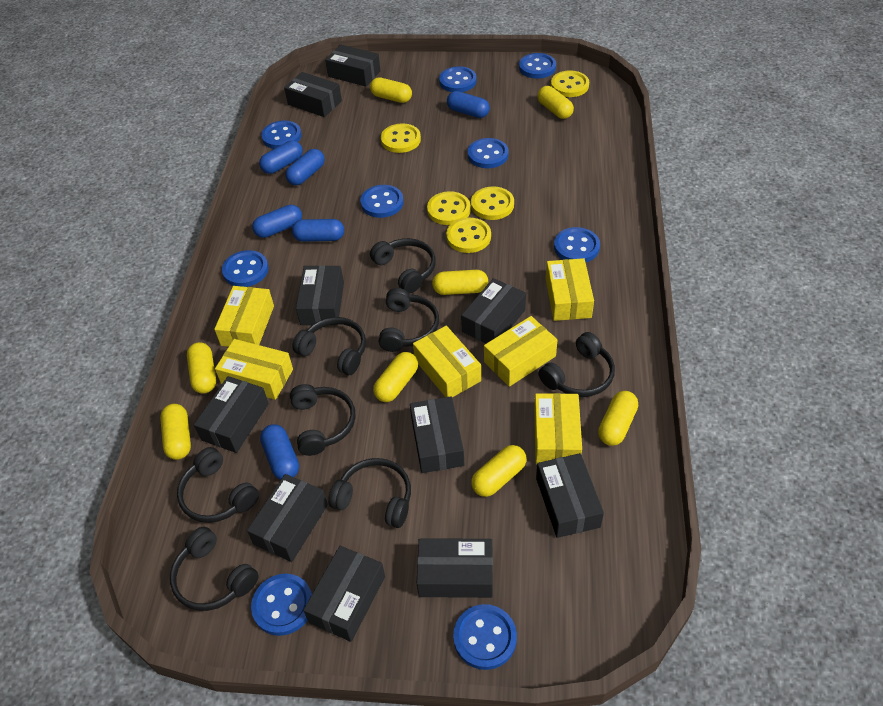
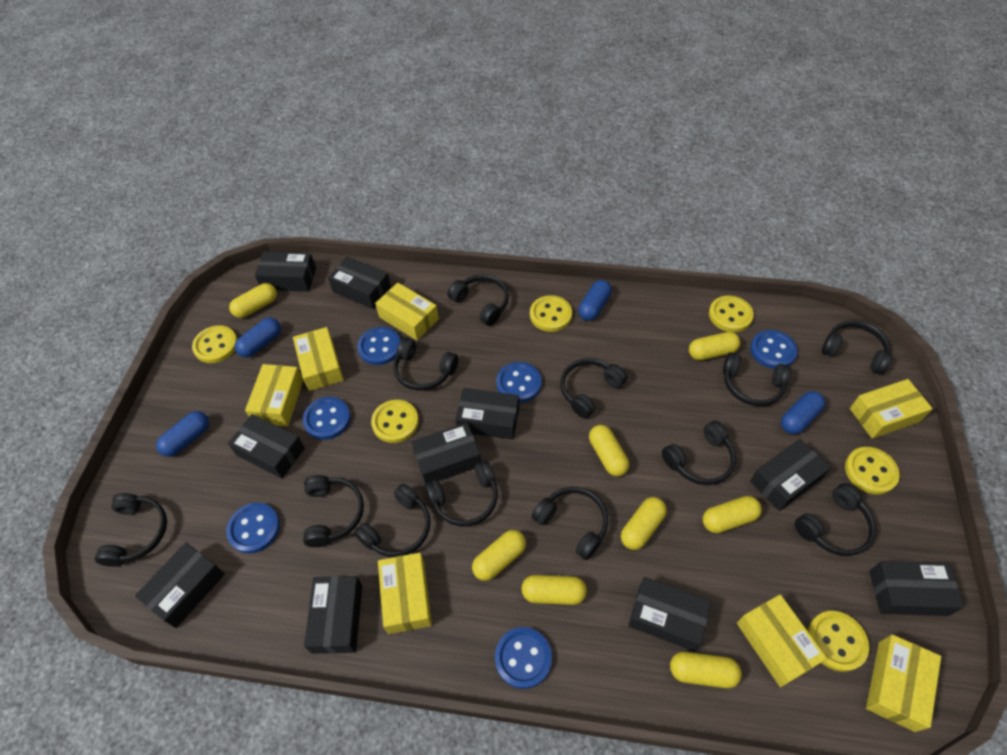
black headphones: [170,527,259,611] [177,447,259,523] [290,384,356,456] [292,317,366,375] [328,458,411,528] [370,238,436,294] [379,288,439,352] [539,332,615,397] = 8 -> [95,493,167,567] [303,475,364,547] [354,483,431,557] [393,337,459,391] [425,461,498,527] [447,274,509,326] [532,487,608,560] [560,358,627,418] [662,421,736,485] [723,352,791,406] [794,483,876,556] [822,320,892,374] = 12
blue button: [222,250,269,287] [251,574,312,636] [261,120,302,149] [360,185,404,218] [439,66,477,92] [453,604,517,670] [468,138,509,168] [519,53,556,79] [554,227,600,262] = 9 -> [226,503,280,554] [303,397,351,440] [357,327,401,365] [495,627,552,689] [496,362,542,403] [750,330,798,369] = 6
blue capsule: [252,205,302,238] [259,140,303,174] [260,424,299,480] [285,149,325,185] [292,219,344,242] [447,91,490,118] = 6 -> [156,411,209,457] [235,318,281,358] [578,280,612,321] [781,391,825,434] = 4
yellow box: [214,286,274,347] [215,339,293,400] [413,326,481,397] [484,316,557,387] [534,393,582,464] [546,258,594,321] = 6 -> [245,364,303,426] [293,327,344,391] [375,283,439,341] [378,553,432,634] [737,594,827,687] [850,379,933,439] [866,634,941,732] = 7
yellow button: [381,123,421,153] [427,191,471,225] [446,218,491,253] [471,186,514,220] [551,70,589,97] = 5 -> [192,325,238,363] [371,400,419,443] [530,295,572,332] [709,295,754,332] [807,611,869,672] [845,447,900,495] = 6

